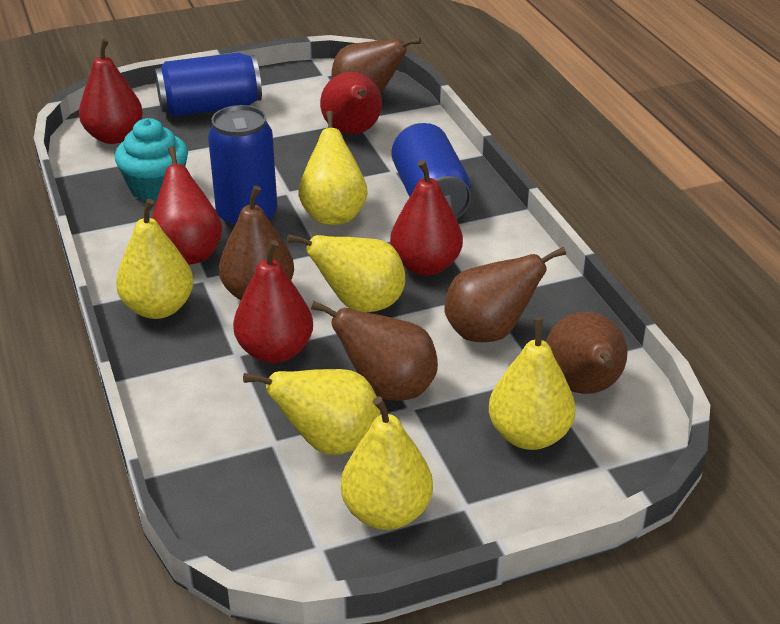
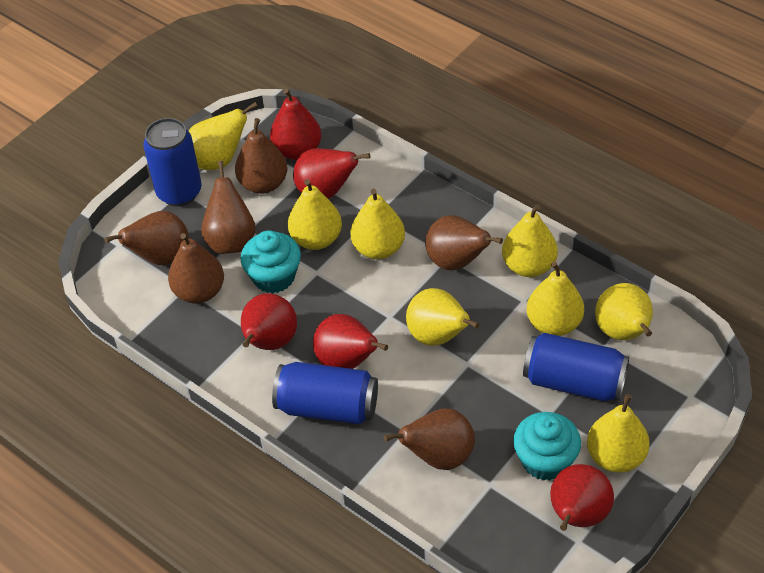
brown pear: [219,185,294,300] [311,301,438,401] [331,37,421,94] [444,247,566,342] [546,312,627,394] = 5 -> [104,211,189,265] [168,233,224,304] [201,161,256,254] [235,118,287,194] [384,408,475,470] [425,215,503,271] = 6
turquoise cupcake: [115,118,188,202] = 1 -> [241,230,301,293] [513,412,581,481] = 2
yellow pear: [116,199,194,319] [243,369,380,455] [287,234,405,312] [299,111,368,225] [341,396,433,530] [489,318,576,450] = 6 -> [189,102,258,170] [288,179,342,250] [350,189,405,259] [406,288,480,346] [502,204,558,277] [527,261,584,336] [587,394,650,473] [595,283,653,340] = 8

